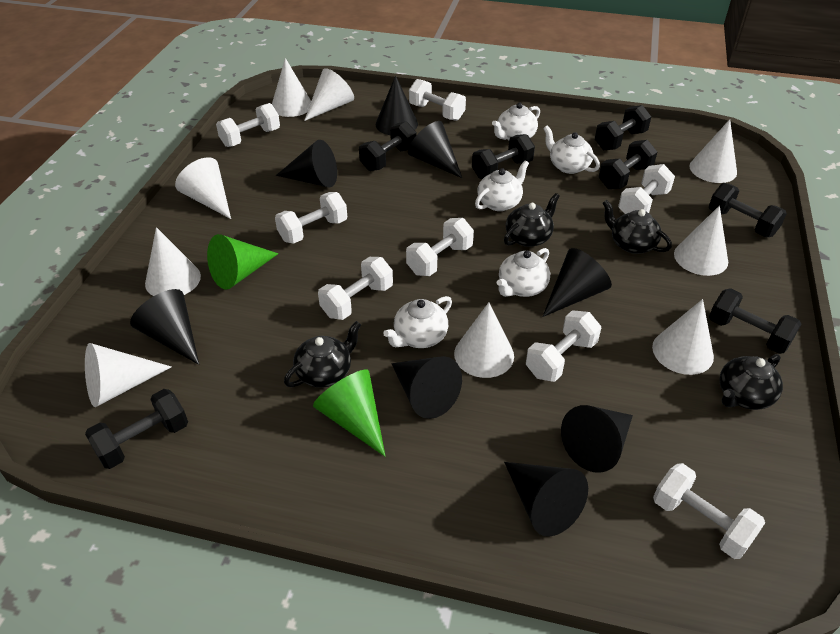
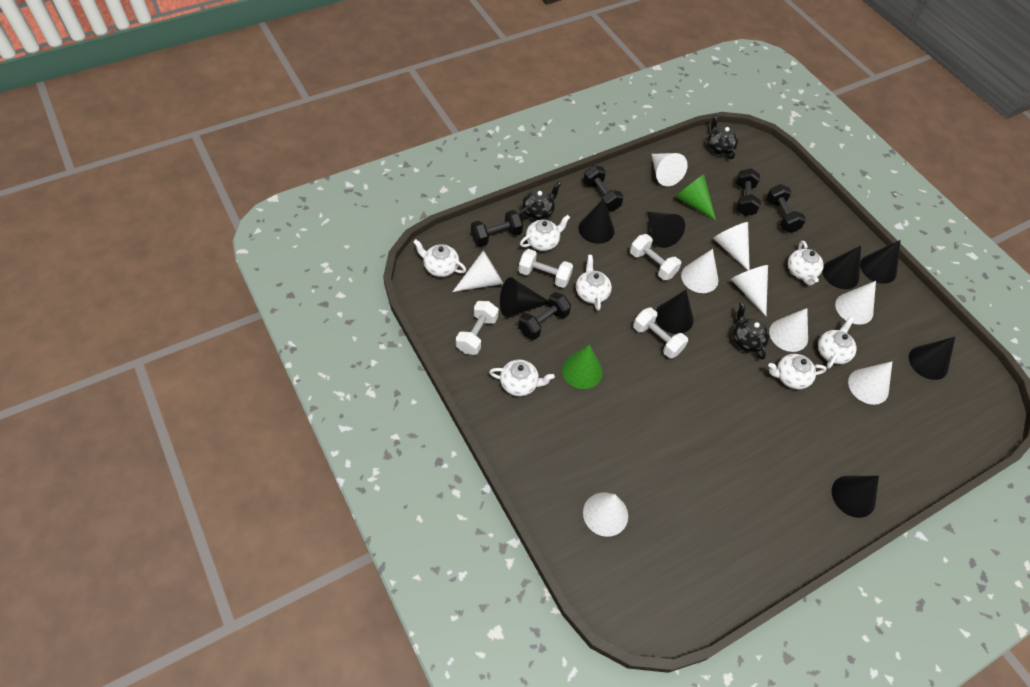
black dumbbell: [85,389,188,469] [359,121,416,171] [472,134,535,179] [595,105,651,150] [599,140,657,189] [709,183,787,237] [709,288,801,354] = 7 -> [471,210,523,247] [518,292,571,340] [583,165,624,212] [736,168,761,216] [766,184,806,233] = 5
black teapot: [284,321,361,388] [504,193,560,247] [602,200,672,254] [720,354,783,410] = 4 -> [520,182,561,220] [707,114,738,159] [732,302,770,360] = 3
white dumbbell: [216,103,280,147] [275,192,347,244] [318,257,393,320] [406,218,474,276] [409,79,466,121] [526,310,601,382] [618,164,675,214] [653,463,765,559] = 8 -> [456,301,499,355] [518,249,573,288] [630,234,681,280] [633,308,688,358] = 4
white teapot: [383,296,452,348] [475,160,529,211] [492,103,540,140] [497,248,550,297] [543,126,600,174] = 5 -> [413,239,466,277] [489,360,555,396] [520,215,570,251] [576,255,612,311] [768,354,827,389] [788,241,824,286] [818,316,857,369] = 7

